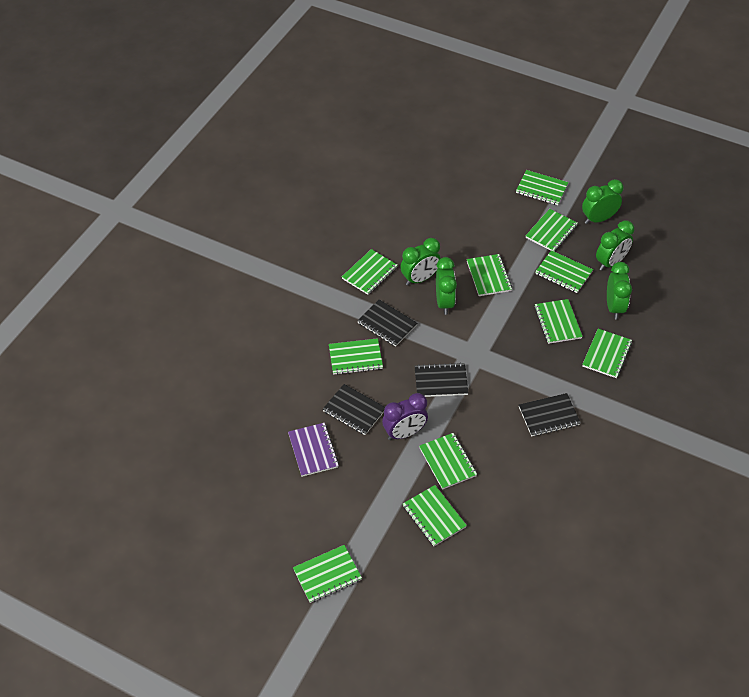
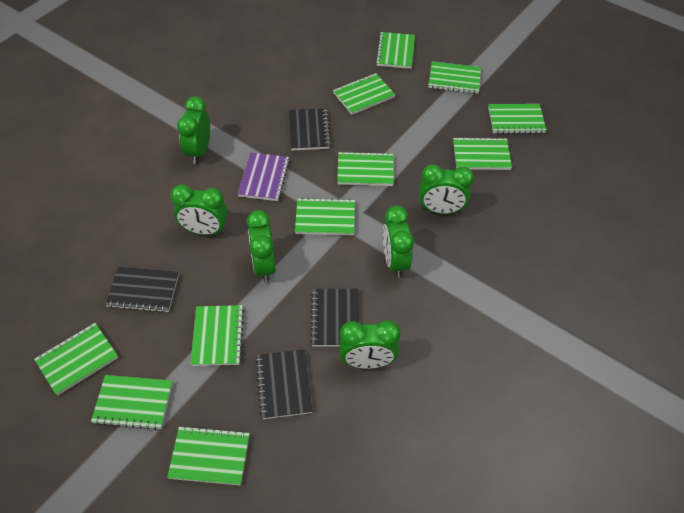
green clock: [401,238,441,286] [436,257,457,315] [582,179,624,224] [596,220,634,271] [607,262,632,320] = 5 -> [170,184,228,235] [177,96,210,164] [247,210,276,283] [340,320,401,369] [383,206,414,278] [419,164,474,214] = 6
purple clock: [382,393,428,440] = 1 -> none = 0

